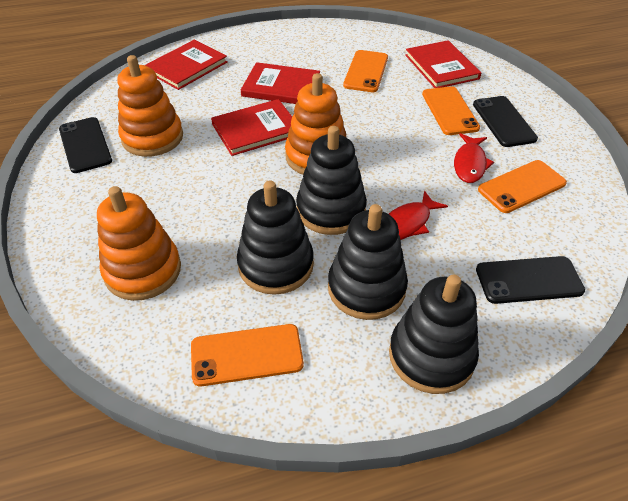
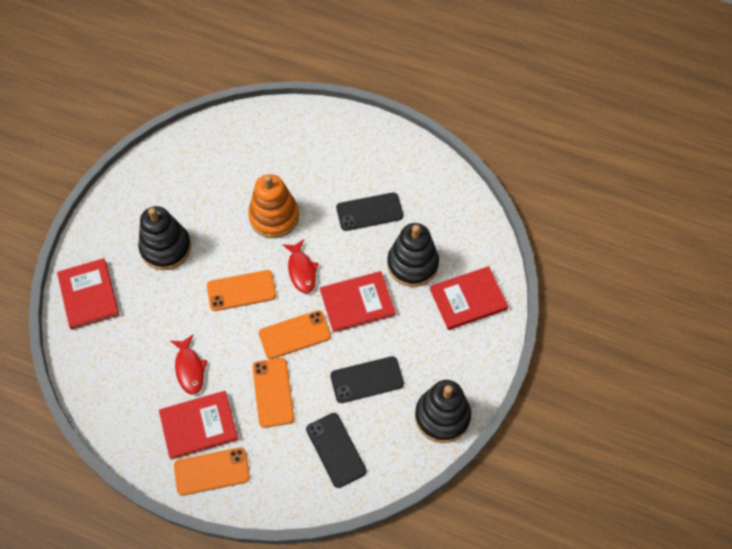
black stacking toy: [237,180,314,295] [296,126,367,235] [328,204,408,320] [389,275,479,394] = 4 -> [139,206,191,270] [387,223,439,287] [415,380,471,443] = 3
orange stacking toy: [97,186,181,301] [117,55,183,157] [285,73,347,175] = 3 -> [248,174,299,238] = 1

